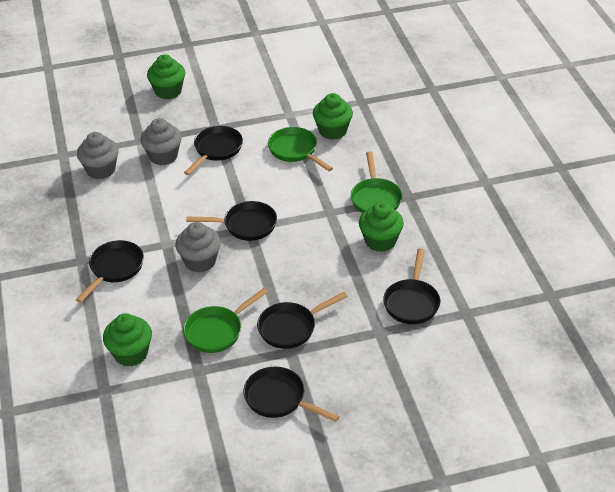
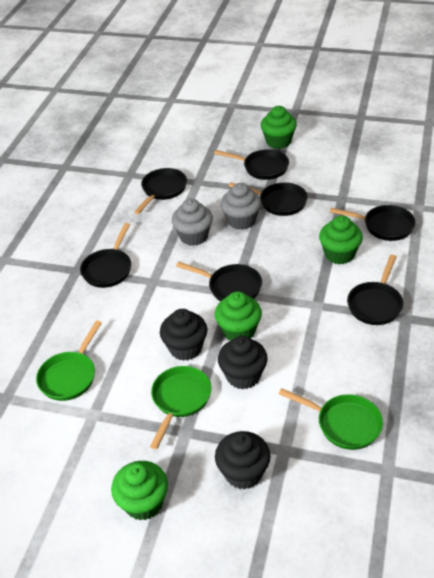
black cupcake: none = 0 -> [160,309,207,361] [215,431,271,489] [218,336,268,389] = 3
black pan: [76,240,144,303] [184,126,243,175] [186,201,277,241] [243,367,340,422] [257,292,347,349] [383,248,440,324] = 6 -> [80,223,131,288] [134,168,187,214] [176,262,262,301] [214,149,289,180] [229,182,308,216] [330,205,416,241] [347,255,403,325] = 7
grey cupcake: [77,132,119,179] [141,118,182,165] [176,222,221,273] = 3 -> [172,199,213,246] [221,183,261,230] = 2

